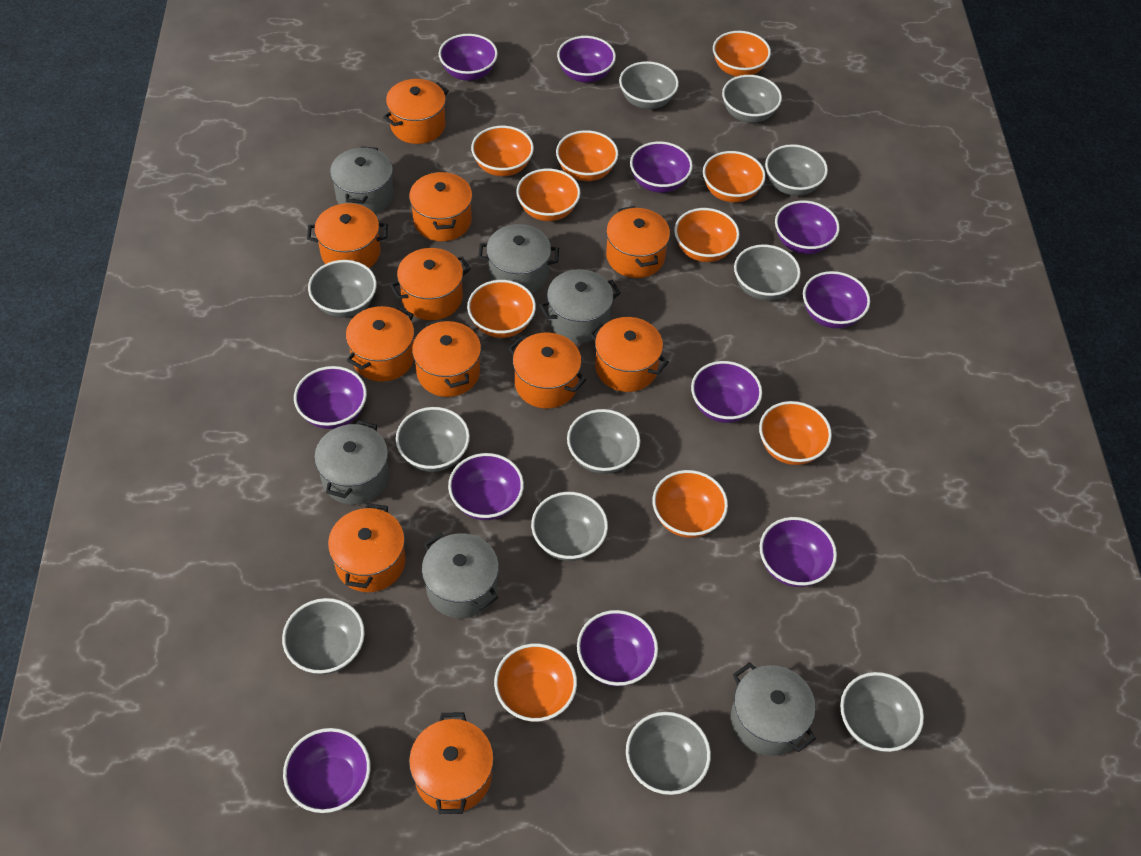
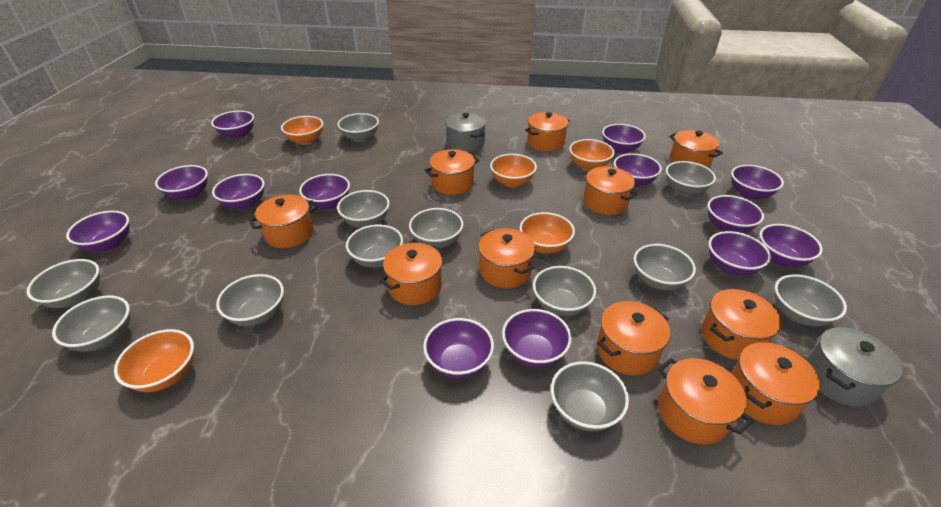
grey bowl: [282,598,365,674] [308,260,377,317] [396,407,470,472] [531,492,608,561] [567,409,640,474] [619,61,679,109] [626,712,711,795] [722,75,782,123] [734,244,801,301] [765,144,828,196] [840,672,924,752] = 11 -> [27,259,100,308] [52,296,130,352] [216,274,284,326] [337,190,390,228] [338,113,379,142] [346,225,403,268] [409,208,464,248] [533,266,596,316] [551,361,629,431] [634,244,696,290] [666,161,716,196] [775,274,847,327] = 12
grey pot: [314,420,389,505] [330,146,394,214] [422,533,499,618] [478,224,559,293] [539,269,621,343] [731,662,816,756] = 6 -> [446,112,486,152] [807,327,903,407] = 2
orange bowl: [467,280,536,338] [471,126,534,176] [494,643,577,722] [516,168,580,221] [556,130,618,181] [652,470,728,538] [674,208,740,262] [703,151,766,202] [713,31,771,77] [759,401,832,465] = 10 -> [114,329,194,392] [281,116,323,145] [490,154,537,187] [520,212,575,254] [569,139,615,171] = 5
purple bowl: [283,728,371,813] [294,366,367,429] [439,34,498,81] [448,453,524,520] [557,36,616,83] [577,610,658,686] [630,142,693,193] [691,361,762,423] [760,517,837,587] [775,200,840,254] [803,271,870,329] = 11 -> [66,211,130,252] [155,165,208,200] [211,110,254,139] [212,174,265,210] [299,174,350,210] [423,318,494,379] [502,309,572,368] [602,124,646,154] [614,153,662,187] [708,195,764,233] [709,231,771,276] [731,165,784,200] [759,224,823,267] = 13

